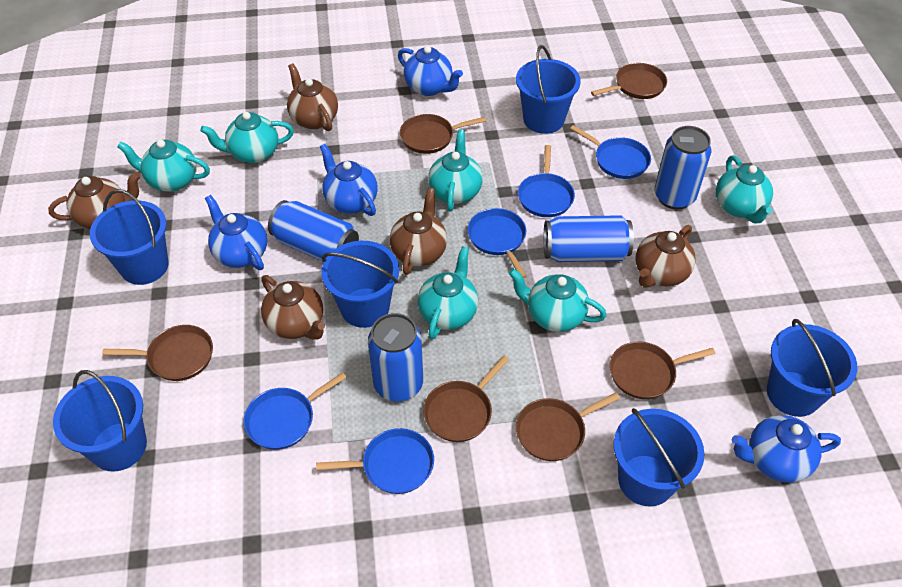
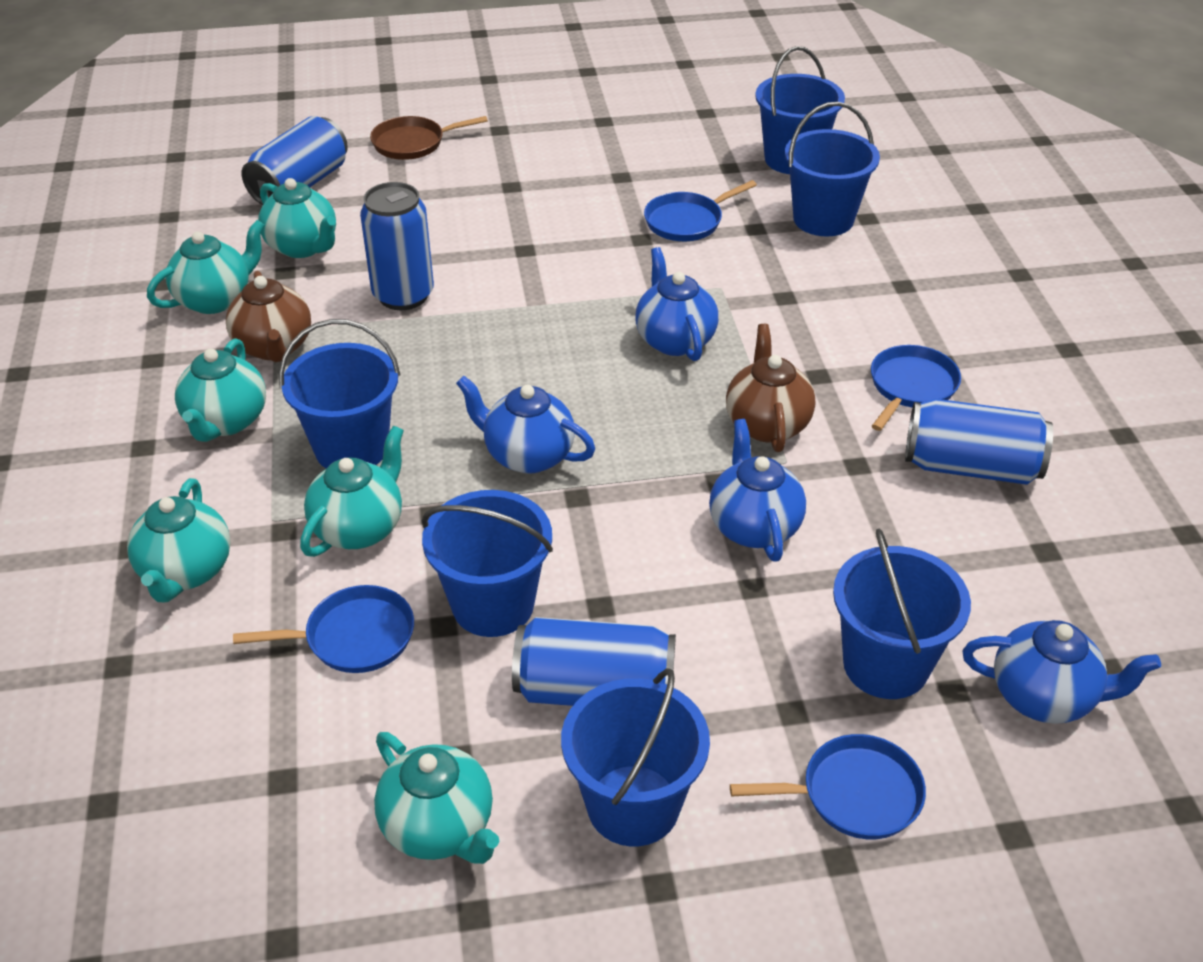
blue pan: [244,372,347,450] [316,428,434,494] [468,208,527,278] [518,145,575,217] [570,125,651,179] = 5 -> [233,585,414,673] [644,180,757,241] [730,734,926,839] [871,345,961,431] = 4
brown pan: [102,325,213,381] [400,114,486,154] [423,355,509,442] [516,392,620,461] [591,63,667,99] [609,342,715,399] = 6 -> [370,116,488,160] = 1
brown teapot: [48,172,141,229] [261,275,325,340] [287,63,338,131] [390,188,447,275] [636,225,696,288] = 5 -> [226,271,311,362] [726,324,815,452] = 2

